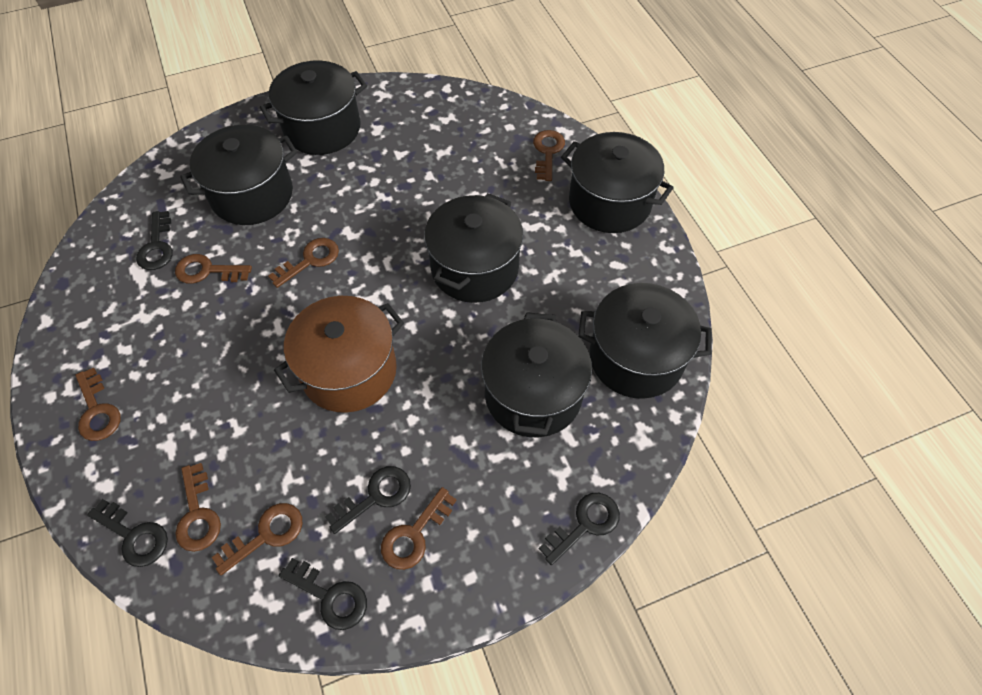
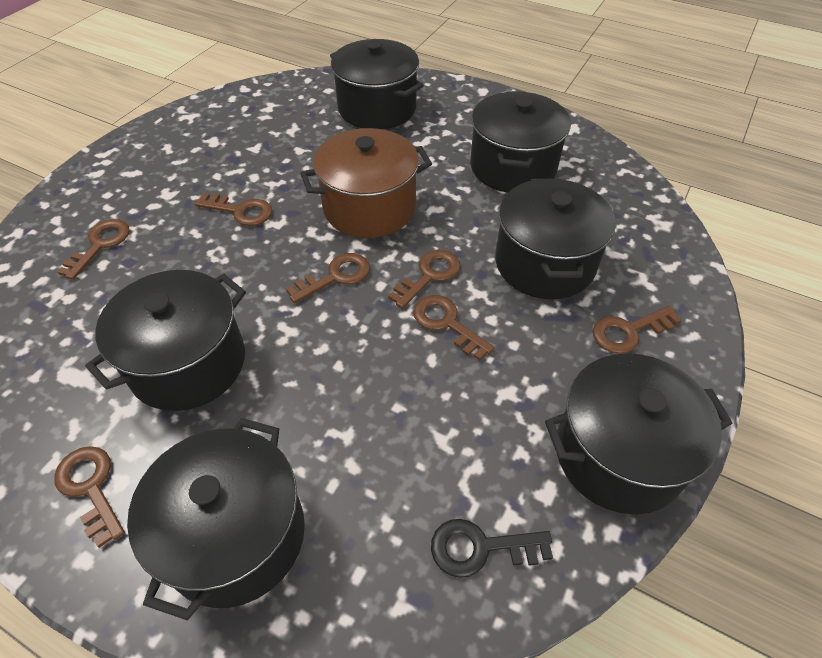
black key: [87,499,168,567] [136,211,173,270] [279,558,367,630] [325,466,411,534] [539,493,620,565] = 5 -> [431,519,553,578] = 1

